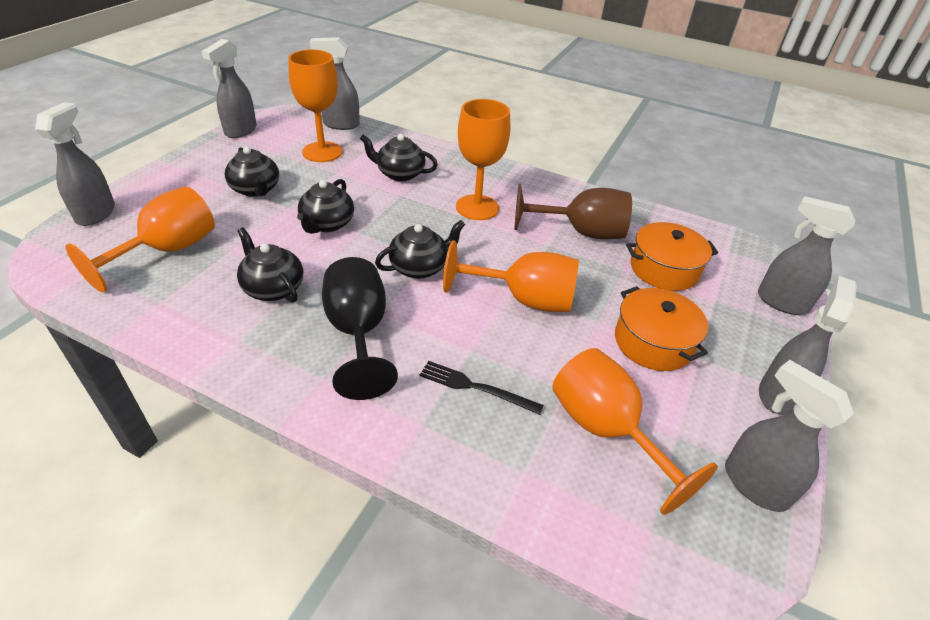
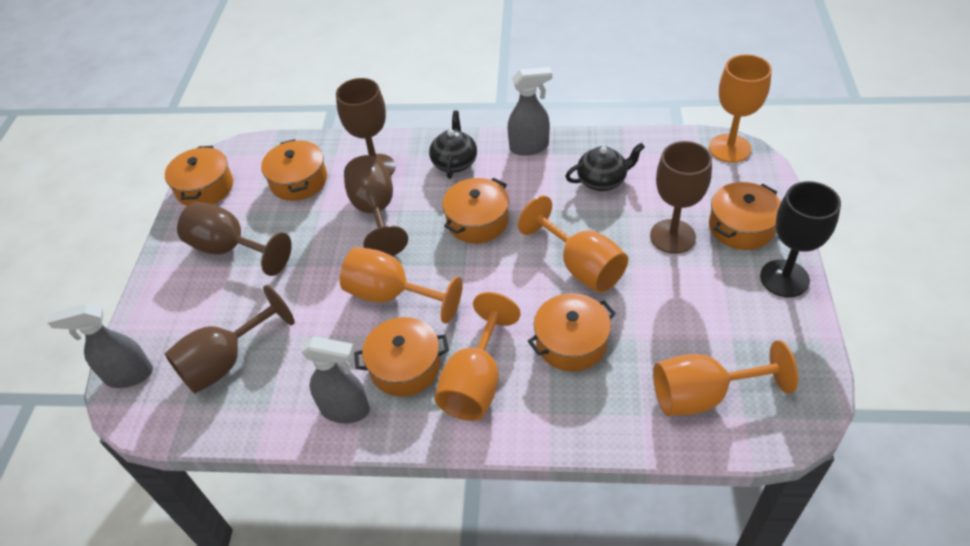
black fork: [420,361,544,415] = 1 -> none = 0
black teapot: [224,146,279,197] [237,227,303,303] [297,179,354,234] [360,134,438,182] [375,220,465,279] = 5 -> [429,111,477,179] [565,143,645,191] = 2
brown goblet: [515,184,632,239] = 1 -> [164,285,295,394] [177,202,292,276] [336,78,395,176] [344,155,408,256] [650,141,712,254] = 5
grey spray bottle: [35,102,115,226] [201,39,257,138] [310,37,360,130] [725,360,854,512] [758,196,856,315] [759,276,857,415] = 6 -> [47,303,153,388] [301,336,370,423] [508,67,552,156] = 3
orange pot: [615,286,708,371] [626,222,718,291] = 2 -> [165,146,233,206] [261,139,327,201] [354,317,449,397] [442,178,509,243] [528,293,616,372] [709,182,781,250] = 6

